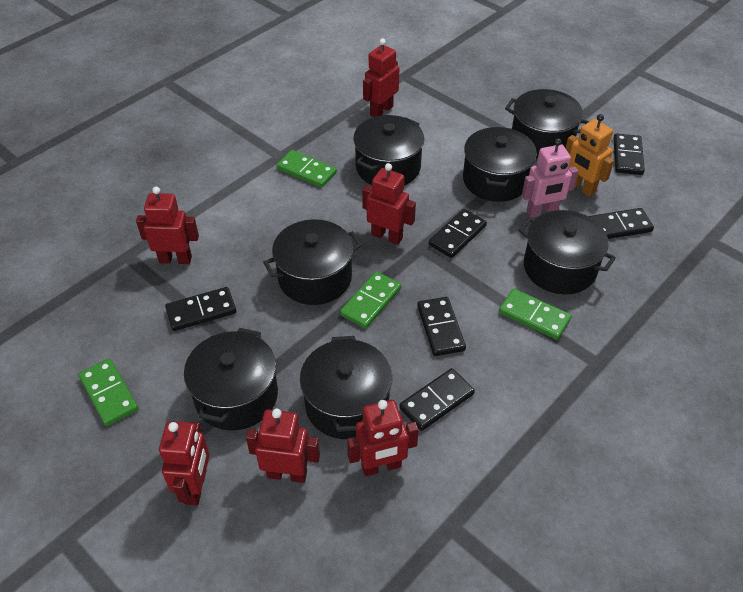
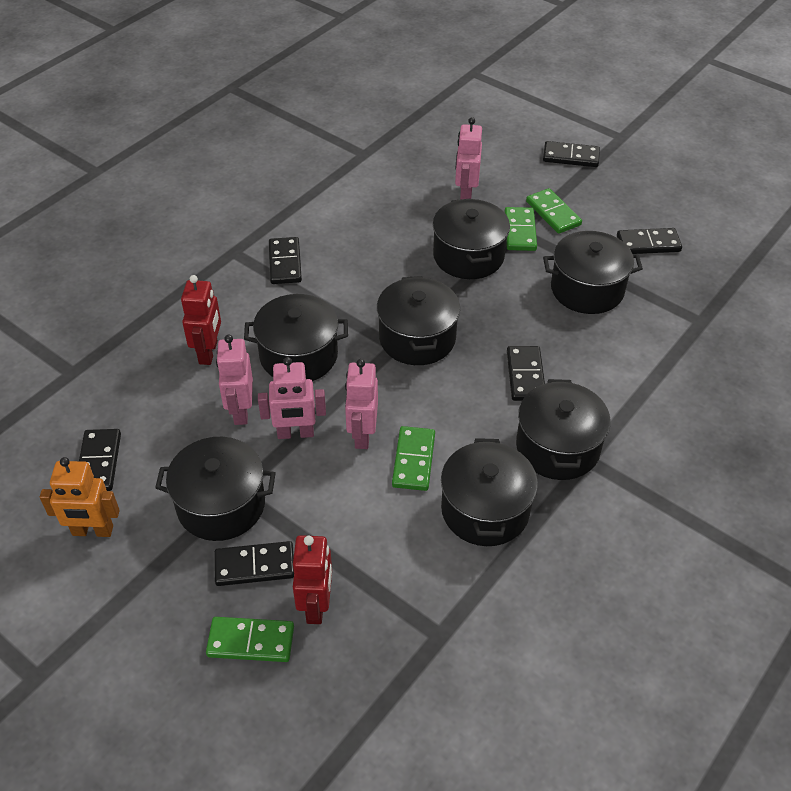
pink robot: [522,138,578,218] = 1 -> [216,335,253,425] [258,357,326,439] [345,359,378,449] [455,117,482,199] = 4
red robot: [136,187,199,264] [159,421,210,505] [246,409,320,483] [347,400,419,476] [362,163,416,245] [363,38,399,117] = 6 -> [181,275,221,365] [293,535,332,624] = 2

